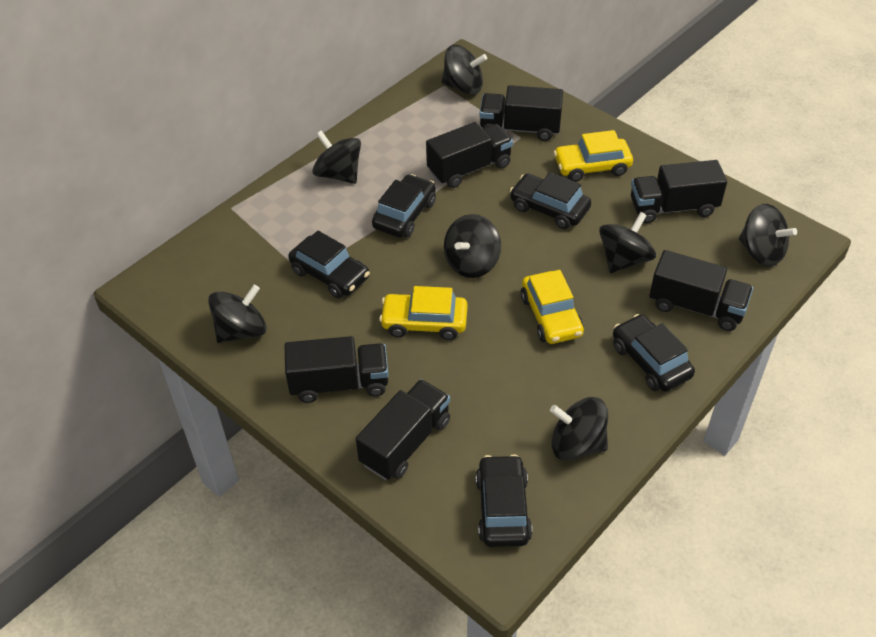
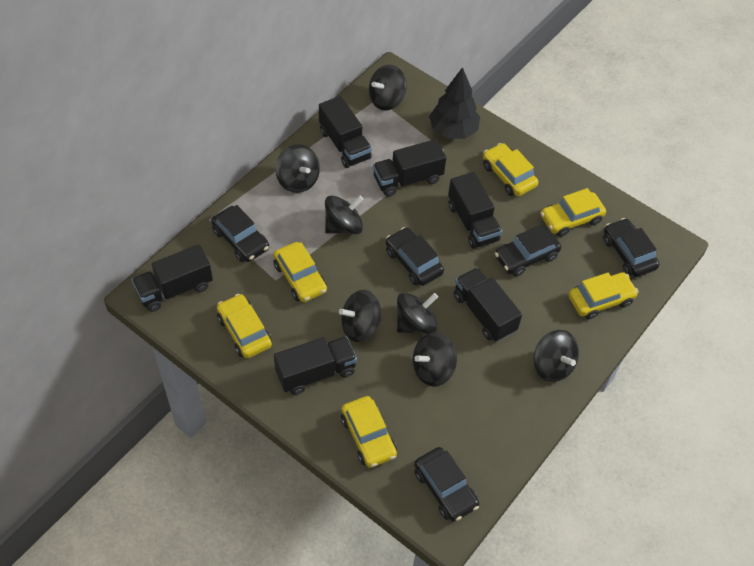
black tree: none = 0 -> [429,67,480,139] = 1
yellow car: [379,286,468,340] [521,270,584,344] [553,130,633,182] = 3 -> [217,294,272,358] [273,242,327,302] [341,396,397,468] [483,143,538,196] [541,188,606,237] [568,272,638,320] = 6

